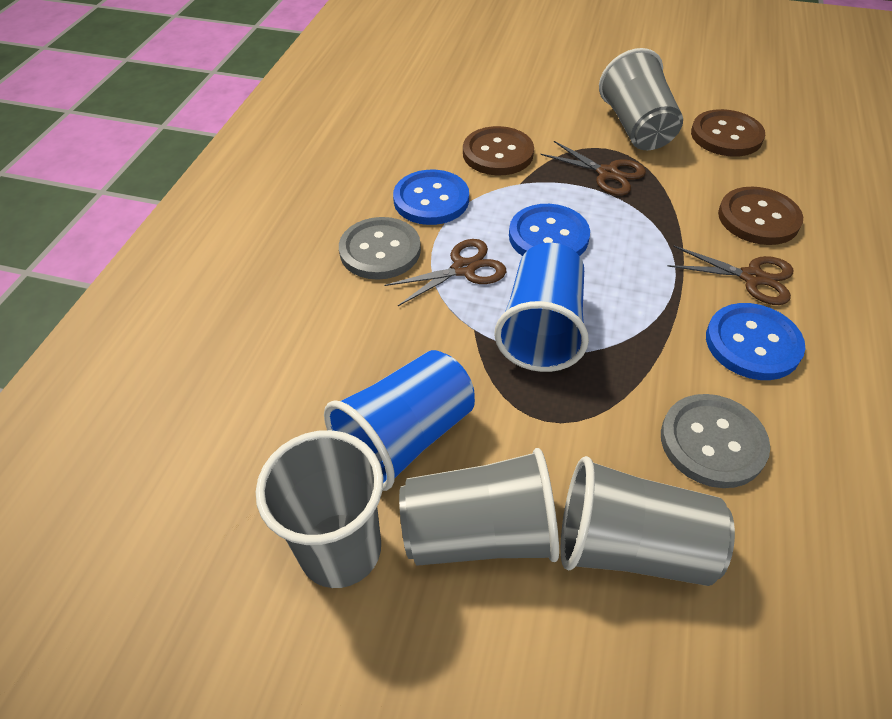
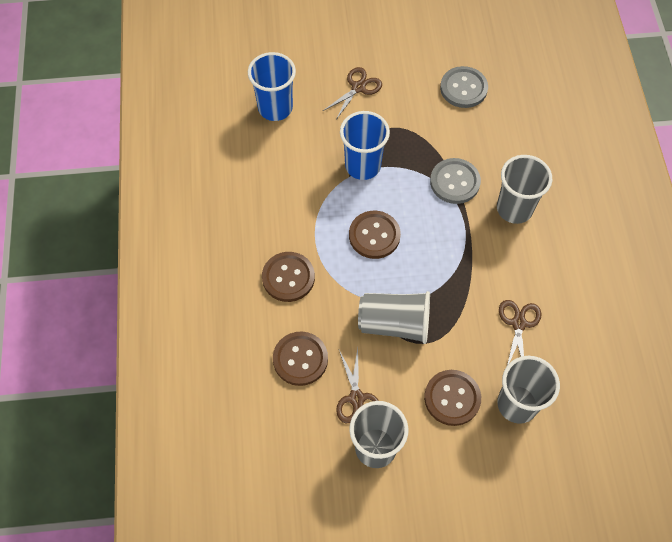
blue button: [393,170,469,225] [509,204,590,256] [706,303,805,380] = 3 -> none = 0
brown button: [463,126,534,175] [691,109,765,157] [718,187,803,245] = 3 -> [262,252,315,302] [273,332,328,386] [349,211,401,259] [424,370,481,426] = 4

